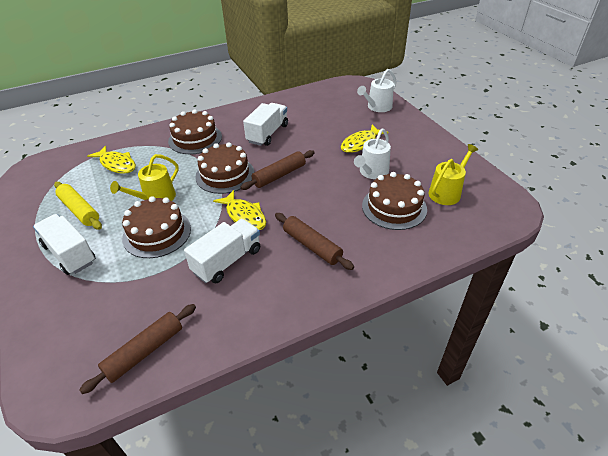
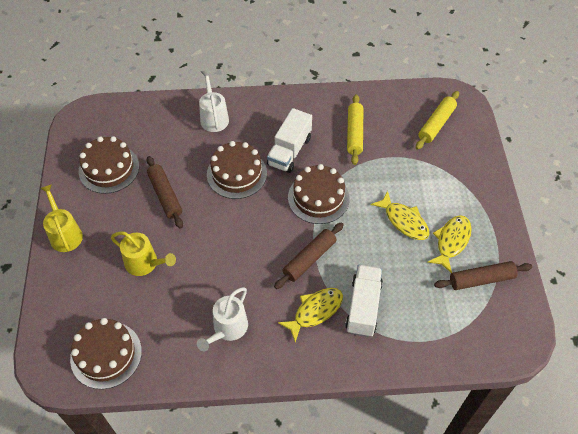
white truck: [33,214,95,275] [184,219,260,283] [243,103,288,146] = 3 -> [267,108,312,173] [345,265,383,337] = 2
yellow rolling pin: [54,182,102,230] = 1 -> [347,94,363,165] [416,91,459,150] = 2

